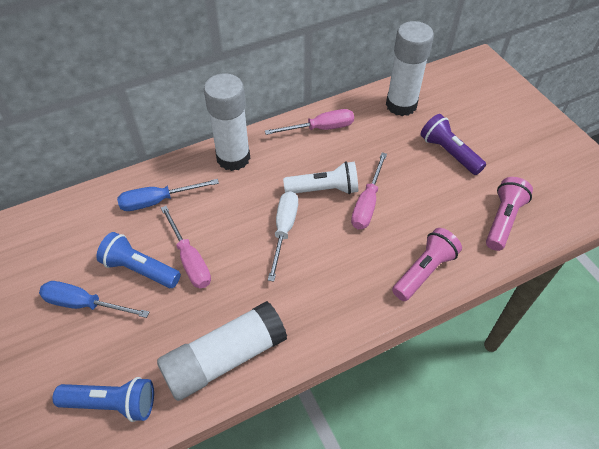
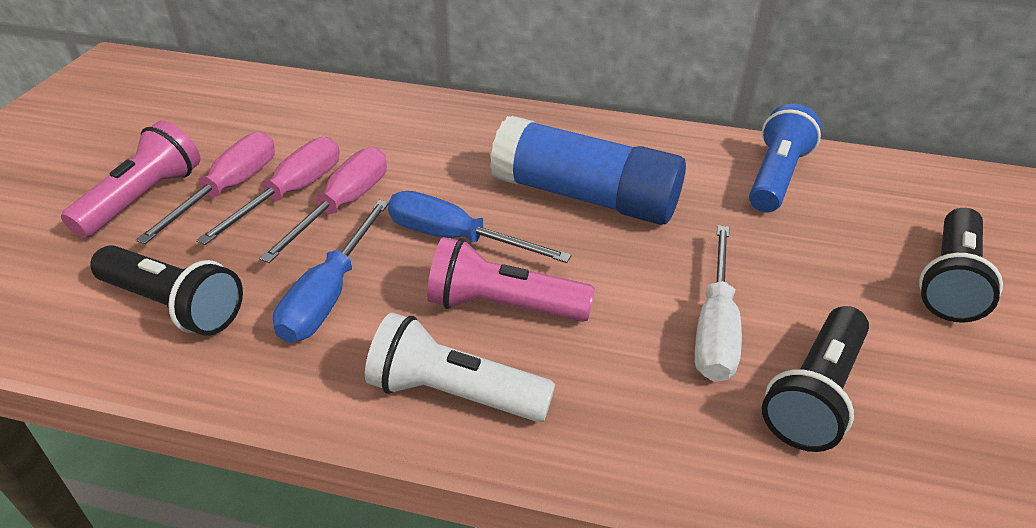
black flashlight: none = 0 -> [90,245,243,336] [762,306,869,452] [919,208,1003,323] = 3
blue flashlight: [53,377,154,422] [96,232,181,288] = 2 -> [749,104,821,213] = 1
blue glue stick: none = 0 -> [490,116,686,225] = 1
purple flashlight: [421,114,486,175] = 1 -> none = 0
white glue stick: [157,301,287,401] [204,74,250,171] [386,21,434,116] = 3 -> none = 0

